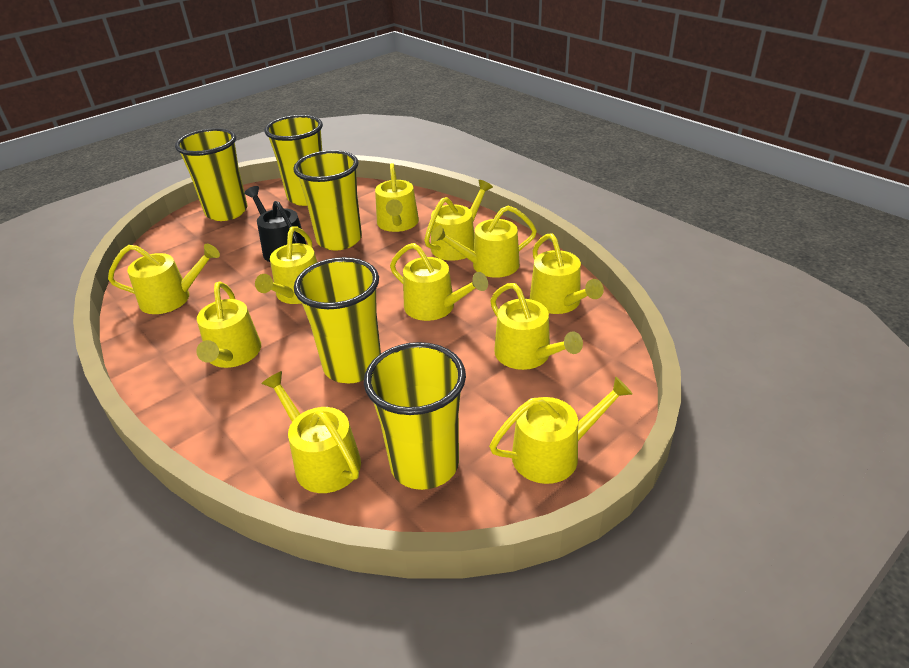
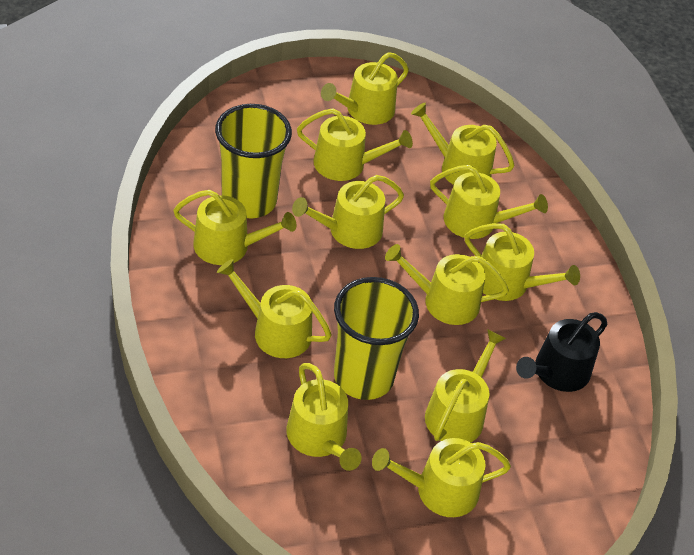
yellow cup: [175,128,247,221] [264,115,323,206] [293,150,362,251] [294,257,381,383] [364,342,466,490] = 5 -> [215,104,292,218] [334,277,419,400] = 2
yellow watering can: [108,244,220,314] [196,281,261,368] [255,226,317,304] [261,371,361,493] [375,163,419,232] [390,243,488,321] [424,180,493,261] [432,206,537,278] [489,376,633,484] [490,283,583,370] [530,233,604,314] = 11 -> [173,190,296,265] [217,259,332,358] [286,363,362,471] [292,175,404,249] [297,108,413,181] [321,52,409,125] [372,438,511,517] [385,244,509,325] [411,103,515,185] [425,329,507,442] [430,165,548,239] [465,223,580,301] = 12

